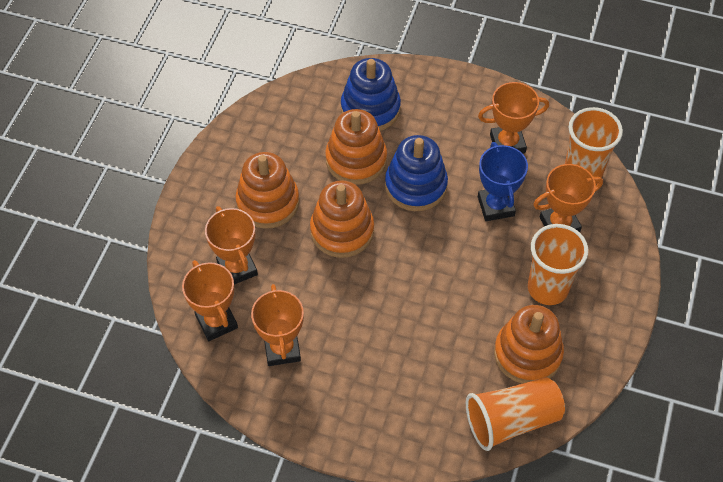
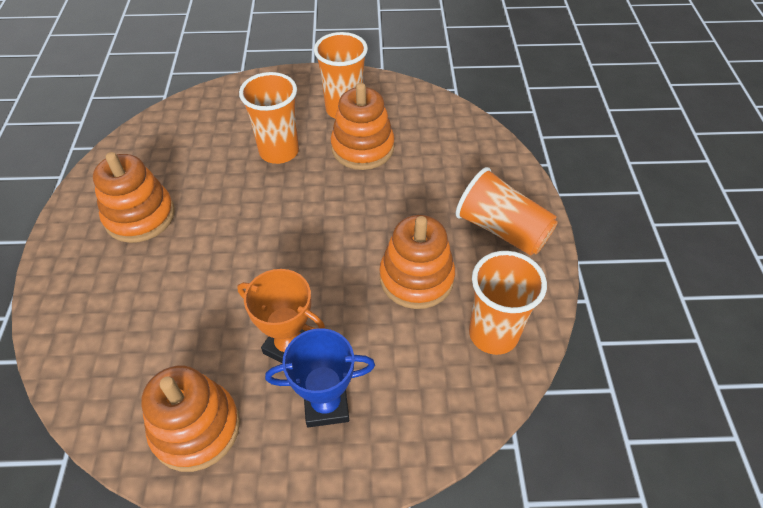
blue stacking toy: [341,58,401,131] [385,135,448,211] = 2 -> none = 0
orange cup: [466,377,565,451] [528,224,588,305] [565,107,623,185] = 3 -> [239,72,299,164] [314,32,368,119] [456,167,558,256] [469,251,547,355] = 4
orange trophy: [182,260,238,341] [205,206,258,285] [251,284,304,366] [478,82,549,154] [533,164,603,232] = 5 -> [237,269,325,363] = 1

